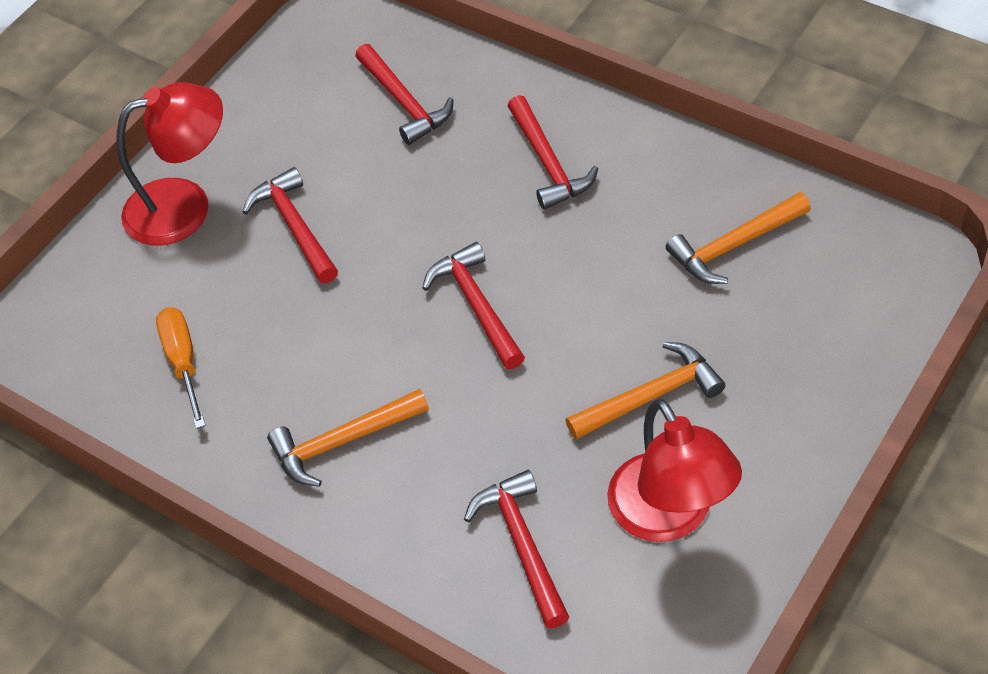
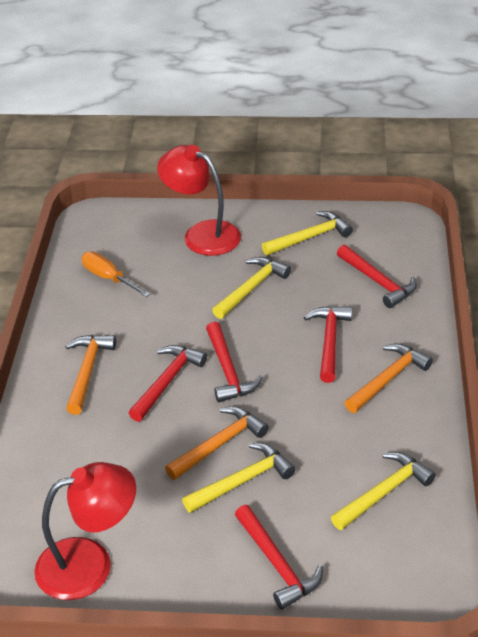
yellow hammer: none = 0 -> [182,443,296,513] [212,257,291,319] [262,211,353,255] [331,452,436,530] = 4

